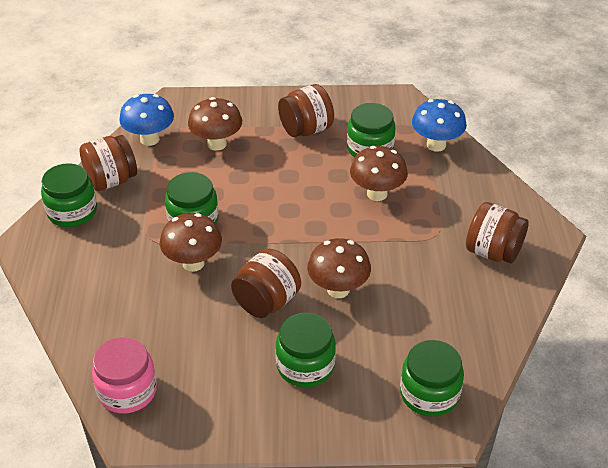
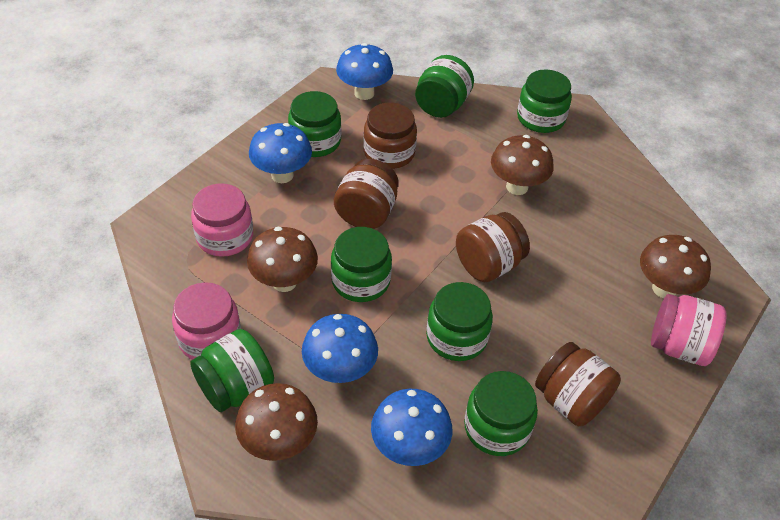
blue mushroom: [119,94,174,146] [412,99,467,152] = 2 -> [249,123,312,183] [302,314,378,383] [336,43,393,100] [371,389,452,466] = 4
green jar: [41,164,97,227] [165,172,218,224] [275,313,336,387] [347,103,395,157] [400,340,464,417] = 5 -> [190,329,274,412] [288,91,341,157] [331,227,392,302] [415,55,474,118] [426,282,493,361] [464,371,538,456] [517,69,572,133] = 7
pink jar: [92,337,157,414] = 1 -> [172,282,241,360] [191,184,253,257] [651,294,727,366] = 3

